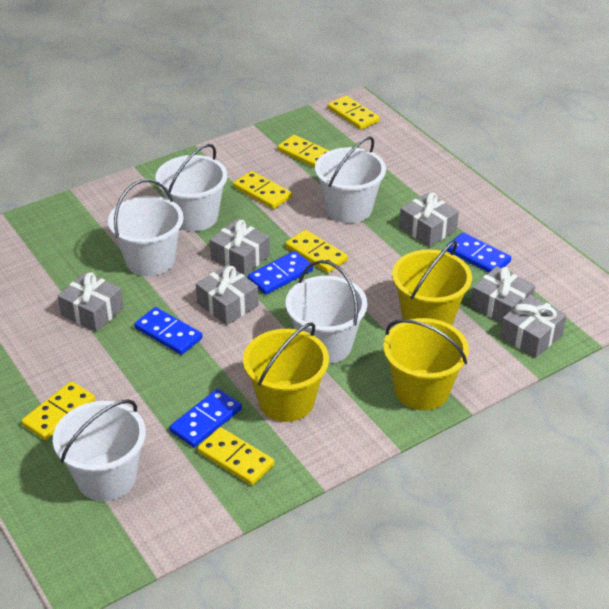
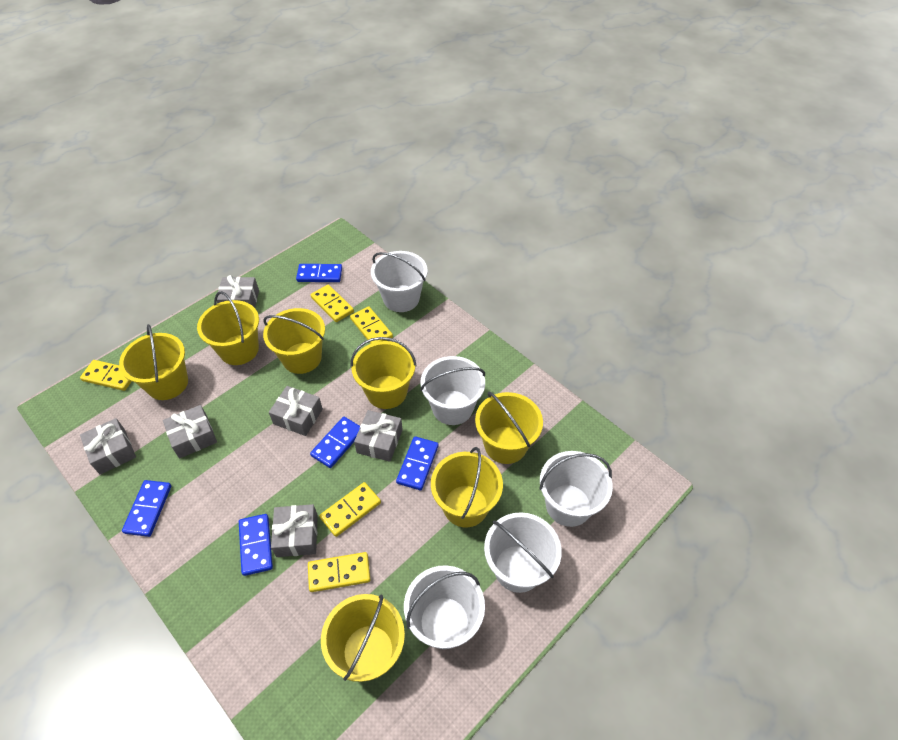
blue domino: [134,307,203,355] [170,389,242,447] [248,251,313,294] [446,232,511,273] = 4 -> [122,480,171,537] [239,514,273,576] [296,264,342,282] [310,417,360,468] [396,436,438,490] = 5
yellow bucket: [243,322,329,422] [383,318,469,410] [392,241,472,325] = 3 -> [119,324,188,400] [197,291,259,365] [263,308,325,374] [321,594,405,682] [350,337,417,409] [431,447,503,527] [475,392,543,464] = 7
yellow domino: [21,381,95,440] [198,427,274,486] [233,171,292,209] [278,135,329,168] [286,230,348,273] [328,96,380,130] = 6 -> [80,360,132,391] [308,552,371,592] [311,285,354,322] [319,482,381,537] [350,306,393,344] = 5

